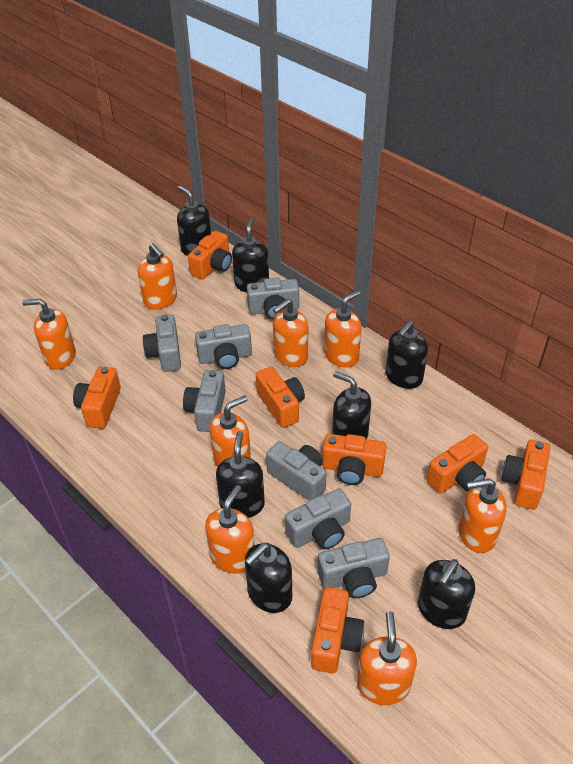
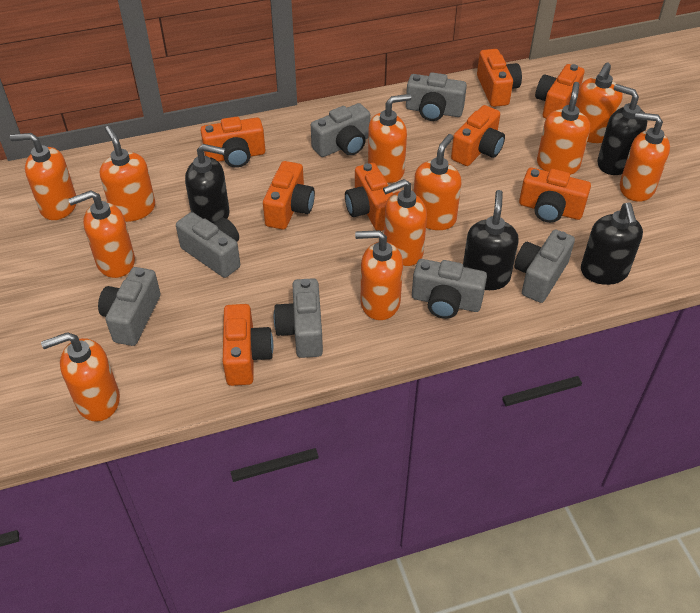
black soap dispenser: [177,185,211,256] [216,431,265,518] [232,218,269,292] [245,543,292,613] [332,371,371,439] [386,320,428,389] [418,559,475,629] = 7 -> [185,144,230,223] [463,190,519,290] [581,202,643,285] [597,84,647,175] = 4
orange camera: [73,366,121,429] [188,231,232,280] [256,367,305,428] [311,587,364,673] [322,434,386,485] [427,434,488,494] [501,439,550,510] = 7 -> [201,117,265,168] [223,304,273,386] [263,161,315,230] [345,163,393,231] [451,105,505,166] [477,49,522,107] [519,168,591,223] [535,64,585,119] = 8
orange soap dispenser: [22,299,76,370] [138,243,177,309] [205,485,255,574] [210,395,251,467] [273,299,308,367] [324,290,361,368] [357,611,417,705] [458,478,507,553] = 8 -> [10,133,76,220] [41,332,120,422] [68,190,135,278] [100,126,155,222] [355,230,403,320] [368,94,411,183] [383,179,427,266] [413,134,461,230] [537,82,590,175] [575,62,623,143] [620,112,670,202] = 11

